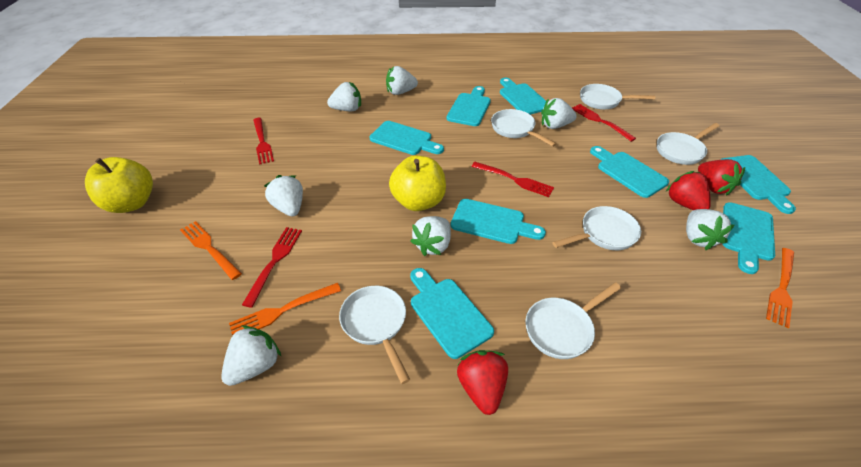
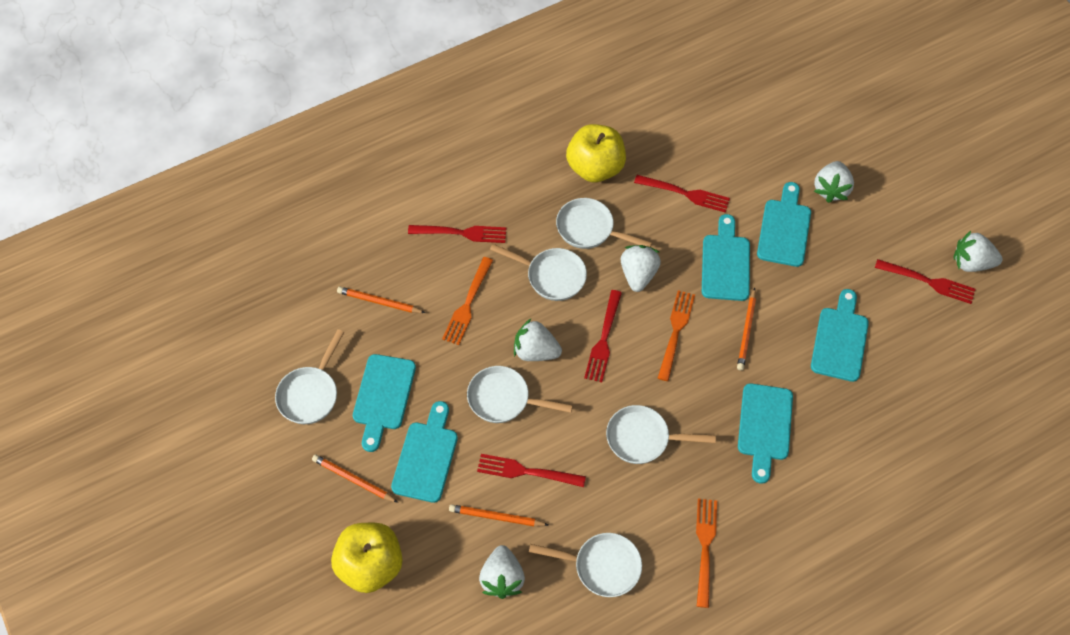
orange pencil: none = 0 -> [312,454,398,503] [337,287,426,313] [449,504,548,526] [737,288,756,370] = 4
red fork: [242,227,302,308] [253,118,274,164] [471,162,554,197] [572,104,636,142] = 4 -> [408,225,506,243] [477,454,586,487] [584,290,622,382] [634,175,730,213] [875,259,976,304] = 5
red strawberry: [457,350,508,415] [666,171,711,210] [698,159,745,196] = 3 -> none = 0
turquoise cutting board: [369,121,444,155] [410,268,494,359] [447,86,491,126] [451,199,546,244] [500,78,546,115] [590,146,669,198] [721,155,796,214] [722,202,775,274] = 8 -> [353,354,416,452] [391,401,458,503] [702,214,750,301] [738,383,793,484] [757,182,811,267] [811,289,869,382] = 6
white strawberry: [221,325,281,386] [264,175,303,217] [327,82,361,111] [386,66,418,95] [410,216,451,256] [541,98,577,129] [686,209,734,250] = 7 -> [479,545,525,599] [514,319,562,361] [621,245,661,292] [814,161,854,203] [953,231,1003,272] = 5

